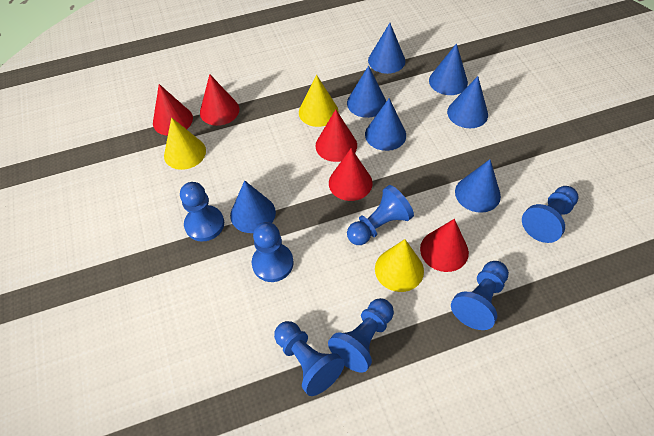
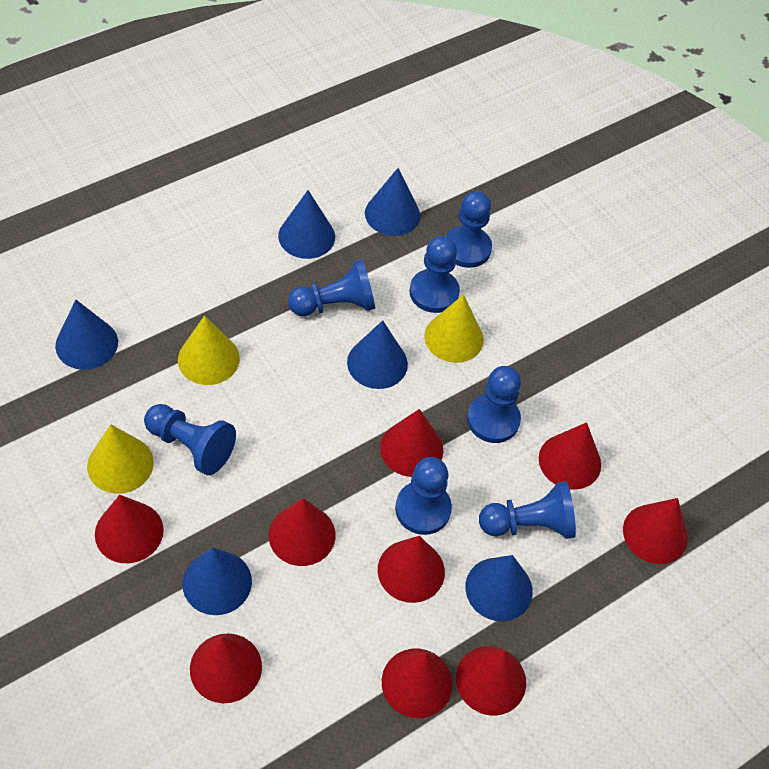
blue cone: [230,180,276,233] [347,65,386,118] [365,98,406,151] [368,23,405,74] [429,43,468,95] [447,76,488,128] [455,159,501,213] = 7 -> [55,300,118,370] [182,548,252,615] [278,190,335,259] [347,320,408,389] [365,168,420,236] [465,555,533,621] = 6
red cone: [153,84,193,136] [200,74,239,126] [316,109,357,162] [329,148,373,201] [420,219,469,272] = 5 -> [95,495,164,563] [190,633,262,703] [269,498,336,566] [378,536,445,603] [380,409,443,477] [382,649,453,718] [456,646,526,716] [539,422,601,490] [623,498,688,564] = 9

